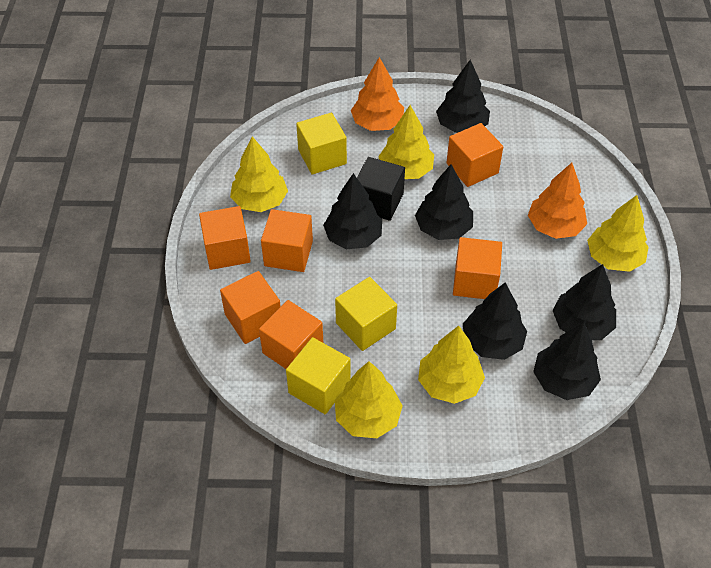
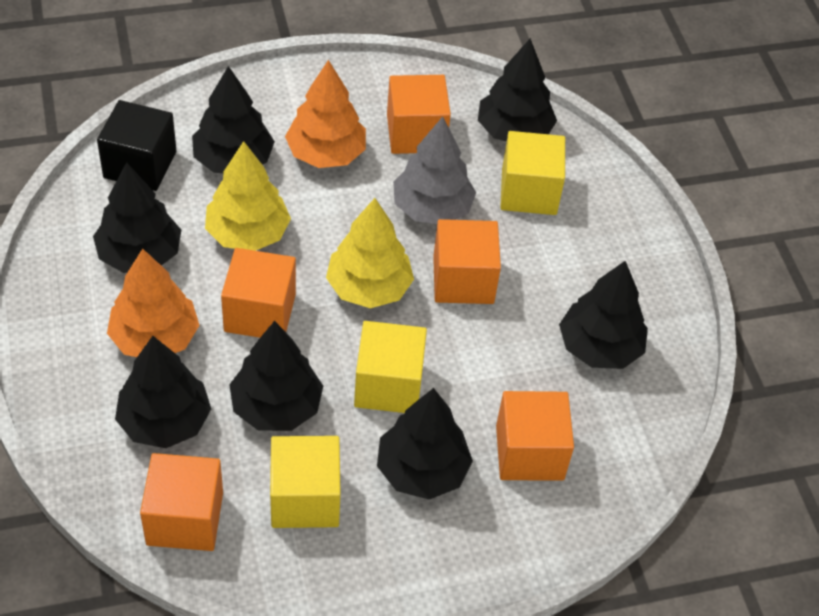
black tree: [323,173,382,249] [415,164,473,240] [436,60,490,133] [463,282,527,360] [533,322,601,400] [553,264,616,340] = 6 -> [93,162,181,273] [115,336,211,448] [192,66,275,173] [229,321,323,431] [377,388,473,500] [478,38,557,142] [559,261,648,369] = 7
grey tree: none = 0 -> [393,116,476,224] = 1
orange cube: [199,206,251,270] [220,271,281,344] [259,300,323,369] [261,209,313,272] [446,123,503,187] [453,237,502,299] = 6 -> [140,453,223,551] [221,248,296,338] [387,75,451,154] [433,219,501,304] [496,391,574,481] = 5
yellow tree: [230,136,288,212] [335,361,403,438] [378,105,434,179] [418,326,485,404] [587,195,649,272] = 5 -> [205,141,291,251] [326,198,414,308] = 2

